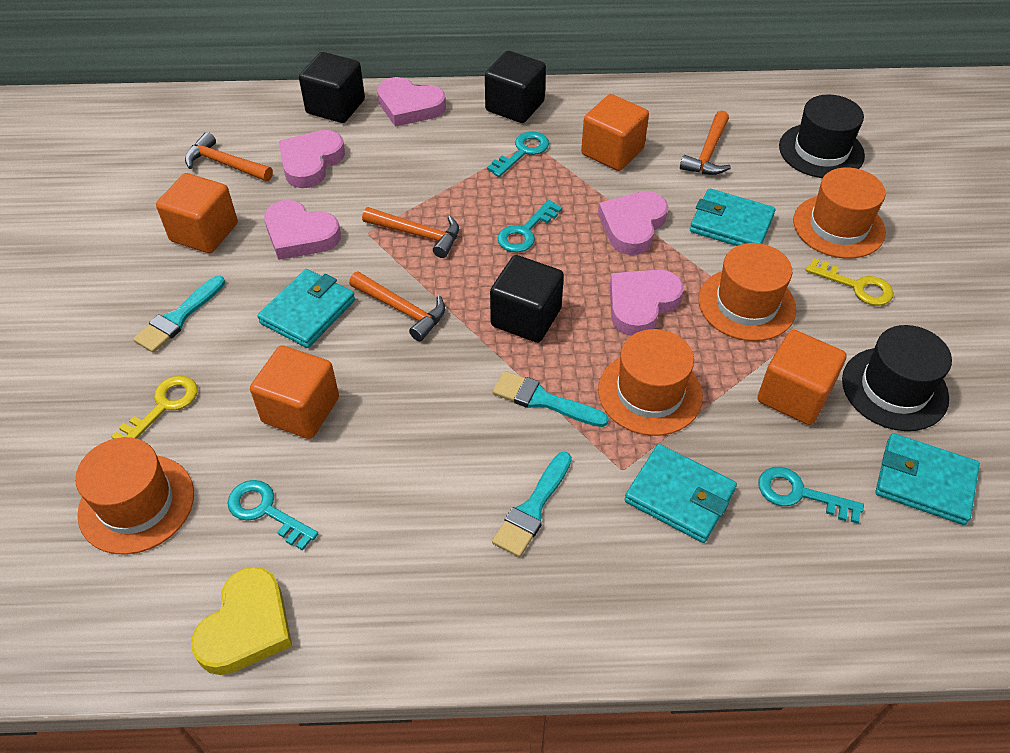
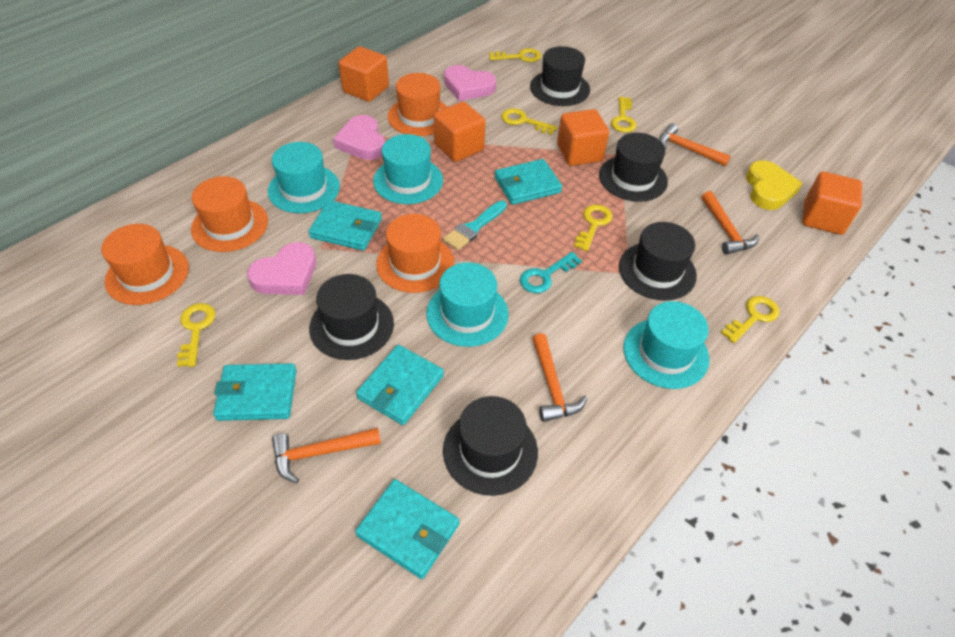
black cube: [299,52,365,123] [485,51,546,123] [490,255,564,343] = 3 -> none = 0
black hat: [779,94,865,178] [842,325,952,431] = 2 -> [309,274,394,360] [443,396,538,496] [530,46,590,106] [599,133,668,202] [619,222,697,301] = 5
pink heart: [264,200,341,260] [279,130,345,188] [377,77,446,127] [598,191,668,255] [610,270,684,336] = 5 -> [247,242,316,295] [333,115,385,160] [444,65,496,101] = 3
turquoise brush: [133,276,225,353] [492,371,609,427] [492,452,572,557] = 3 -> [443,200,507,250] = 1
turquoise hat: none = 0 -> [268,142,340,213] [373,134,443,204] [426,262,509,347] [623,301,709,389] = 4
turquoise key: [227,480,318,551] [487,132,549,177] [498,200,562,253] [759,467,864,524] = 4 -> [520,252,582,293] = 1
turquoise wallet: [257,269,355,348] [624,444,737,543] [690,188,775,246] [875,433,980,525] = 4 -> [213,363,297,421] [308,200,382,251] [355,479,460,579] [356,345,444,425] [495,159,562,205] = 5
yellow key: [111,376,198,439] [805,258,893,306] = 2 -> [177,303,216,367] [489,48,541,62] [501,108,557,135] [574,204,613,251] [611,97,637,133] [721,296,780,343] = 6

